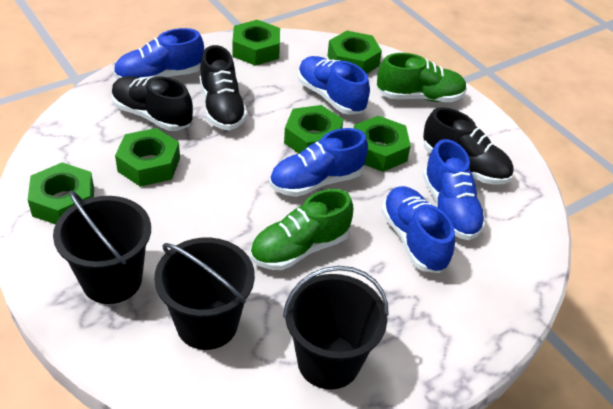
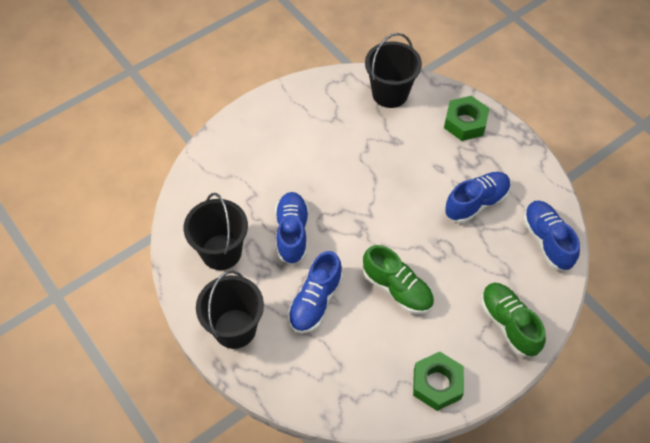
black shoe: [111,76,193,131] [199,45,247,131] [423,107,514,185] = 3 -> none = 0
blue shoe: [113,28,204,80] [270,128,368,197] [298,56,370,115] [381,186,455,273] [423,139,486,240] = 5 -> [275,192,309,265] [288,251,343,333] [445,172,511,223] [523,201,580,271] = 4
green nut: [28,162,94,225] [115,128,180,187] [232,20,280,66] [284,105,343,154] [327,31,382,74] [354,116,411,172] = 6 -> [413,352,464,411] [444,96,489,141] = 2

